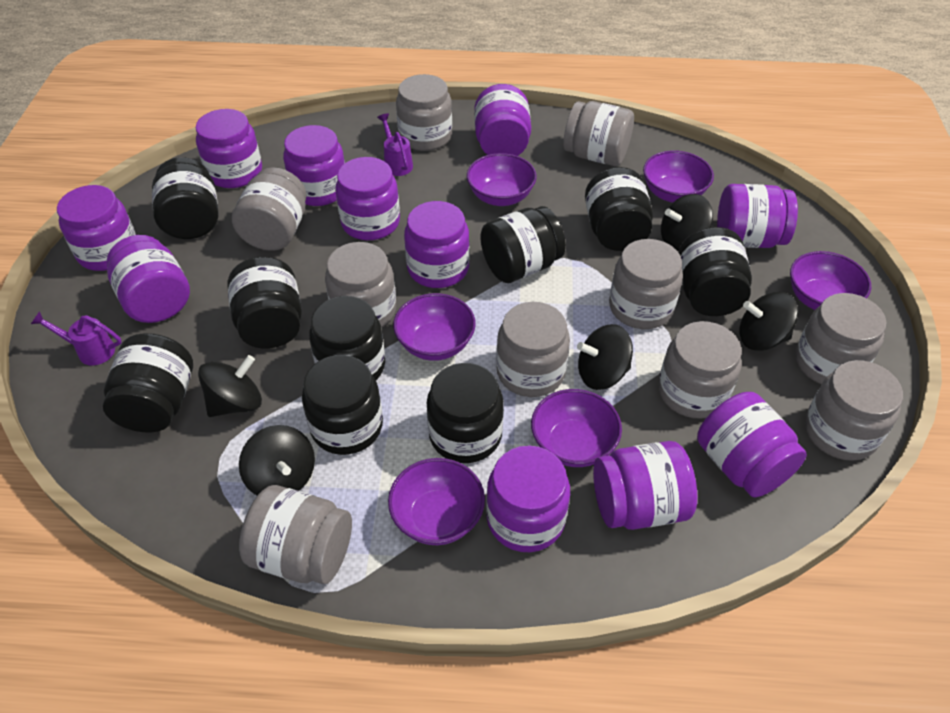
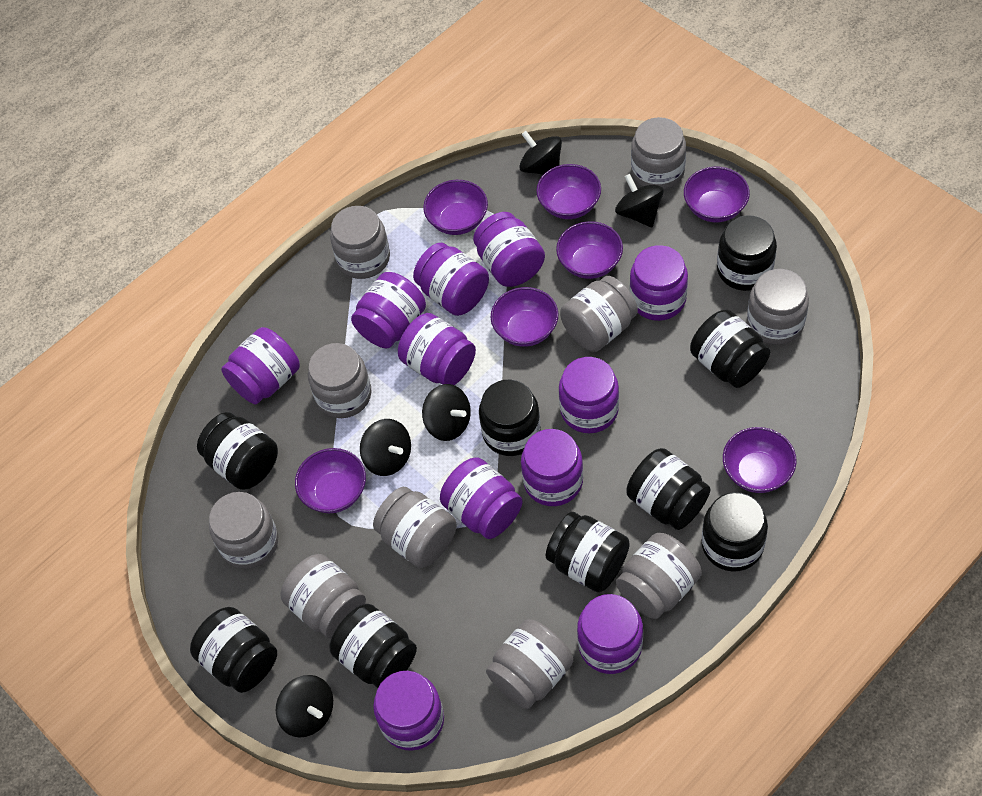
purple bowl: [388,458,485,545] [393,293,476,361] [467,153,537,206] [531,389,622,467] [643,150,714,203] [790,251,871,310] = 6 -> [295,448,366,513] [423,180,488,235] [490,287,559,347] [536,164,601,219] [556,221,623,279] [684,167,750,222] [723,427,796,493] = 7
purple watering can: [31,311,122,366] [377,113,413,176] = 2 -> none = 0

